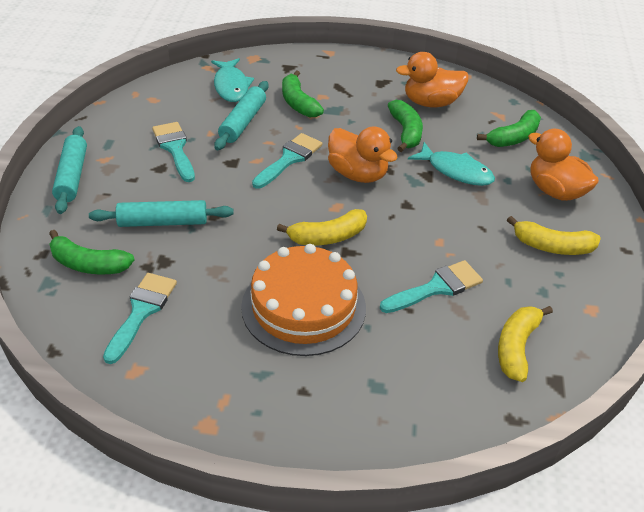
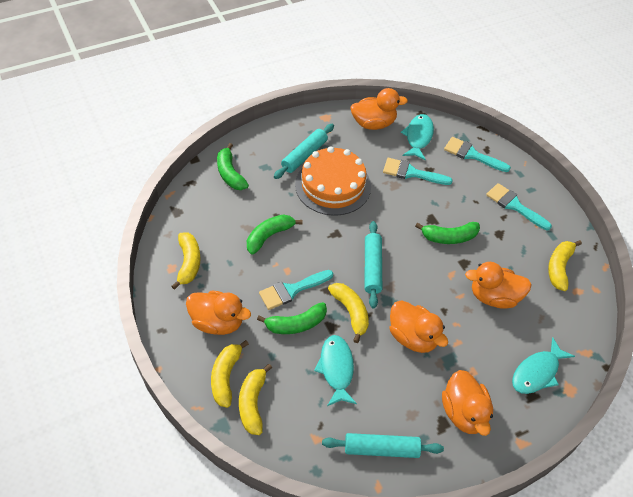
orange duck: [328,126,398,183] [396,52,469,107] [528,129,599,201] = 3 -> [186,291,251,335] [350,88,408,130] [390,300,448,353] [442,370,493,436] [465,262,532,309] = 5
turquoise fish: [211,58,254,102] [408,142,495,186] = 2 -> [314,335,357,406] [401,114,434,161] [512,337,575,394] = 3
yellow banana: [277,209,367,245] [498,306,553,382] [507,216,601,255] = 3 -> [171,232,201,290] [211,340,249,408] [239,364,272,435] [328,283,369,343] [548,240,582,291] = 5

